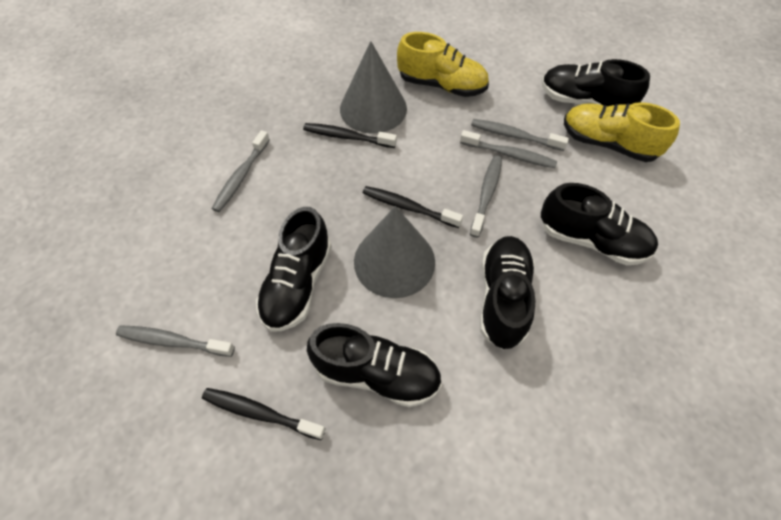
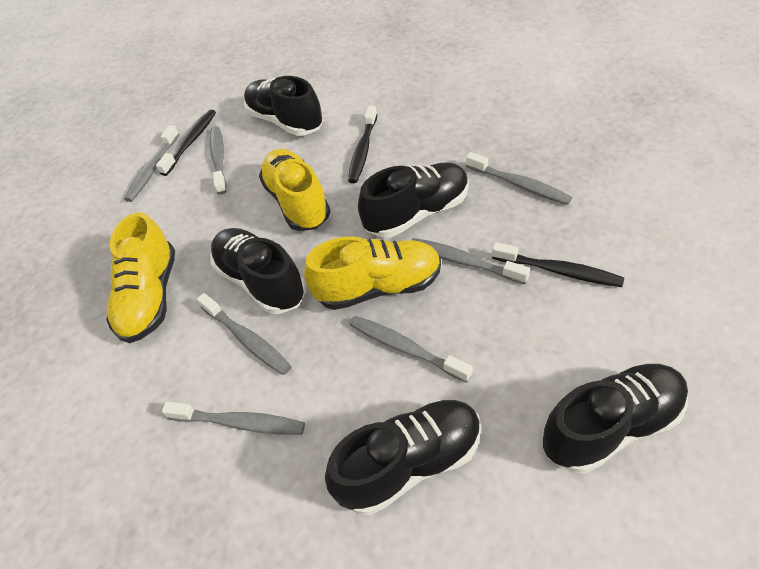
grey cone: [340,41,407,134] [354,206,435,298] = 2 -> none = 0
grey toothbrush: [116,325,235,357] [212,130,270,212] [460,130,557,168] [470,155,502,238] [471,119,569,151] = 5 -> [124,125,179,202] [162,402,305,435] [197,293,292,375] [210,126,227,194] [349,316,473,383] [412,238,530,284] [466,152,572,205] = 7
yellow shoe: [397,32,489,97] [564,102,680,162] = 2 -> [106,212,175,343] [259,149,331,231] [304,236,441,310] = 3

